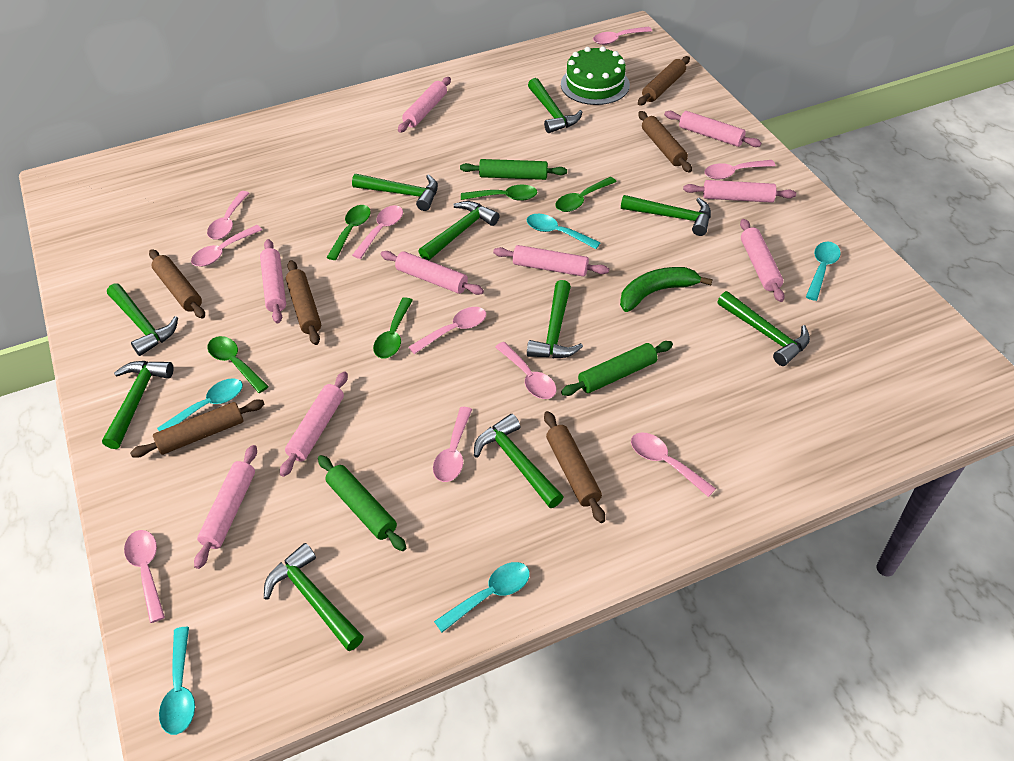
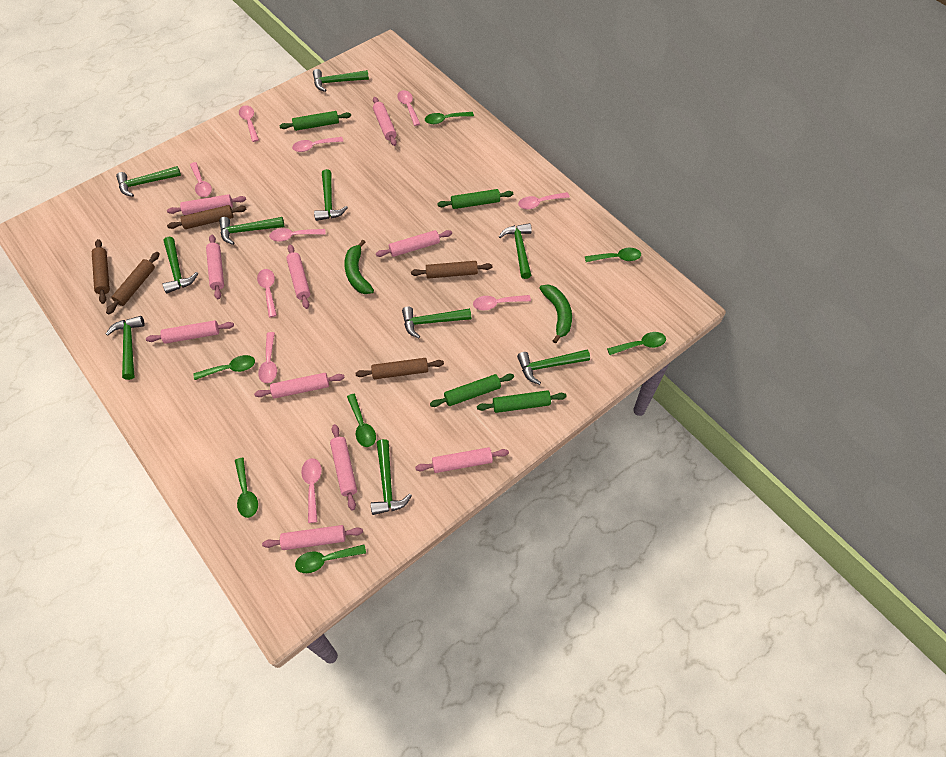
brown rolling pin: [130,399,265,458] [149,249,205,319] [286,260,321,345] [544,411,605,523] [638,56,690,106] [638,111,692,172] = 6 -> [92,239,110,304] [106,252,160,314] [167,205,246,229] [355,358,444,379] [411,261,492,279] = 5
green banana: [620,267,713,312] = 1 -> [344,240,374,294] [539,284,572,344] = 2
green cake: [561,46,630,105] = 1 -> none = 0
green rolling pin: [318,455,406,551] [460,159,567,180] [561,341,673,396] = 3 -> [279,111,351,131] [430,374,514,407] [437,189,513,209] [477,390,567,413] = 4
green spoon: [207,336,269,393] [326,205,371,260] [373,297,413,358] [461,184,537,201] [555,177,616,212] = 5 -> [193,355,255,380] [235,457,258,518] [295,545,366,573] [347,394,376,447] [425,112,474,124] [585,248,641,262] [607,332,666,355] = 7
pink rolling pin: [194,445,257,569] [260,239,286,323] [280,372,348,477] [381,251,484,295] [398,77,451,133] [493,245,609,277] [664,111,761,147] [683,180,796,203] [740,219,785,302] = 9 -> [146,320,234,344] [167,194,246,215] [206,235,224,299] [254,373,345,398] [262,525,363,550] [286,244,310,309] [330,424,357,511] [373,97,397,146] [376,230,452,257] [415,447,509,473] = 10
turquoise spoon: [157,378,243,431] [159,627,195,735] [434,562,530,632] [527,214,601,249] [806,241,841,301] = 5 -> none = 0

